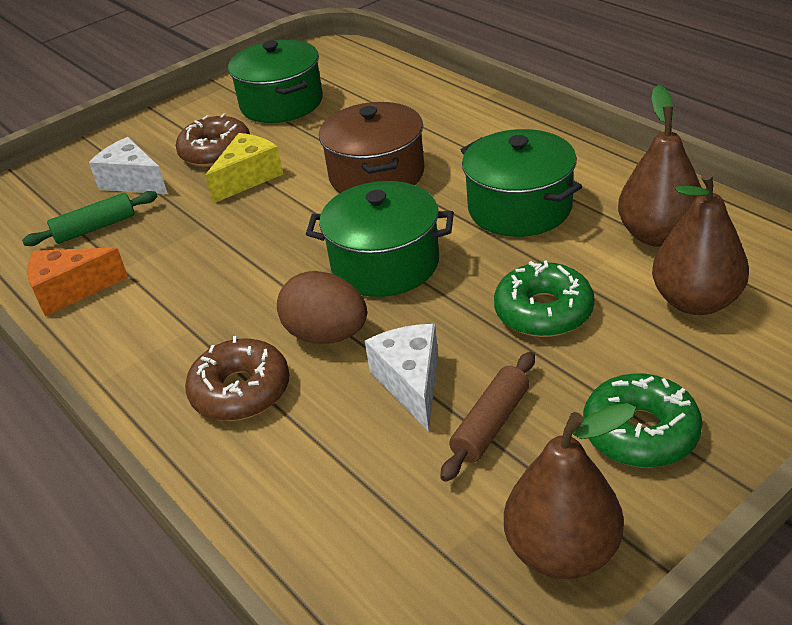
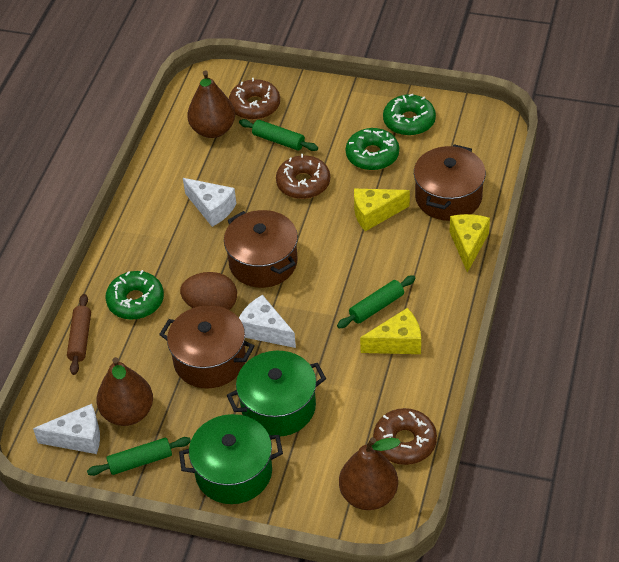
brown donut: [176,113,250,167] [185,336,290,421] = 2 -> [229,78,280,120] [276,154,330,199] [373,408,437,465] = 3
brown pot: [319,102,425,193] = 1 -> [159,305,254,389] [224,210,298,288] [414,144,486,221] = 3
green donut: [494,260,595,337] [583,373,703,468] = 2 -> [105,270,164,320] [346,128,399,170] [383,94,436,136] = 3
green pot: [228,40,323,123] [306,181,454,297] [461,129,582,237] = 3 -> [179,414,283,504] [227,351,326,436] = 2
green rolling pin: [22,191,158,246] = 1 -> [87,437,191,476] [239,119,318,151] [337,275,416,328] = 3
orange cheese: [27,247,128,316] = 1 -> none = 0
white cheese: [89,137,168,194] [365,324,438,431] = 2 -> [33,404,100,454] [183,178,236,227] [239,295,296,348] = 3
yellow cheese: [205,133,283,203] = 1 -> [354,188,410,231] [360,308,421,354] [450,214,490,273] = 3

